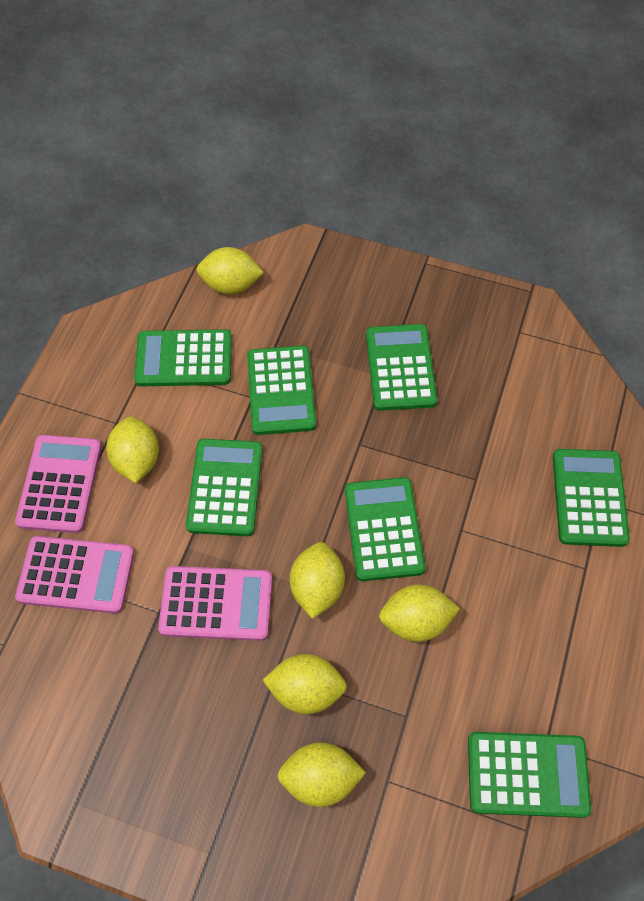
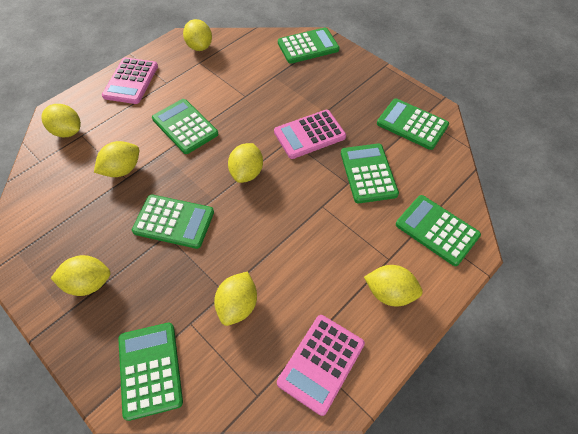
yellow lemon: [106,416,159,483] [197,247,264,295] [263,654,347,714] [277,742,366,807] [290,542,345,619] [379,585,460,642] = 6 -> [41,104,81,137] [51,255,111,296] [94,141,139,177] [183,19,212,51] [214,272,257,326] [228,143,263,183] [364,265,423,307] = 7

